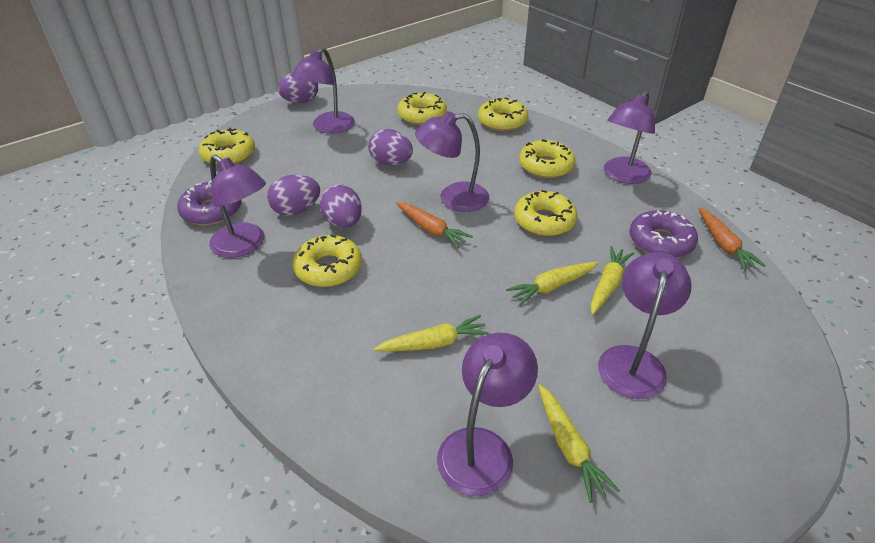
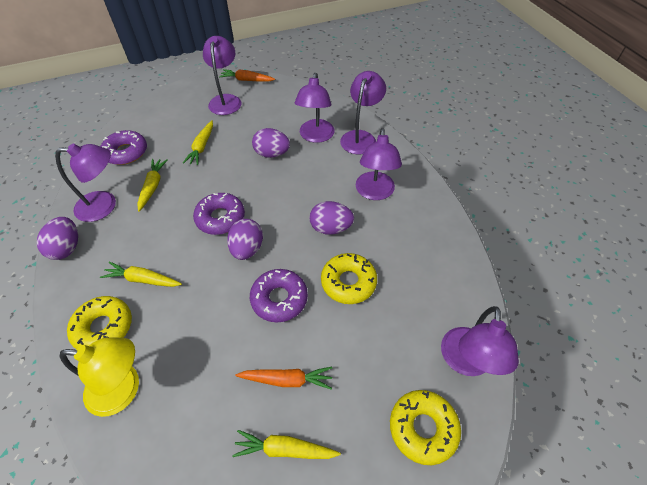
purple donut: [177,180,242,225] [630,210,698,258] = 2 -> [100,130,147,165] [193,193,245,235] [250,269,308,322] = 3
yellow donut: [198,128,255,166] [293,234,362,287] [397,92,447,125] [478,97,528,131] [514,190,578,236] [519,139,575,178] = 6 -> [67,296,132,349] [321,253,377,304] [390,390,461,465] = 3
yellow lamp: none = 0 -> [60,337,139,417] = 1

